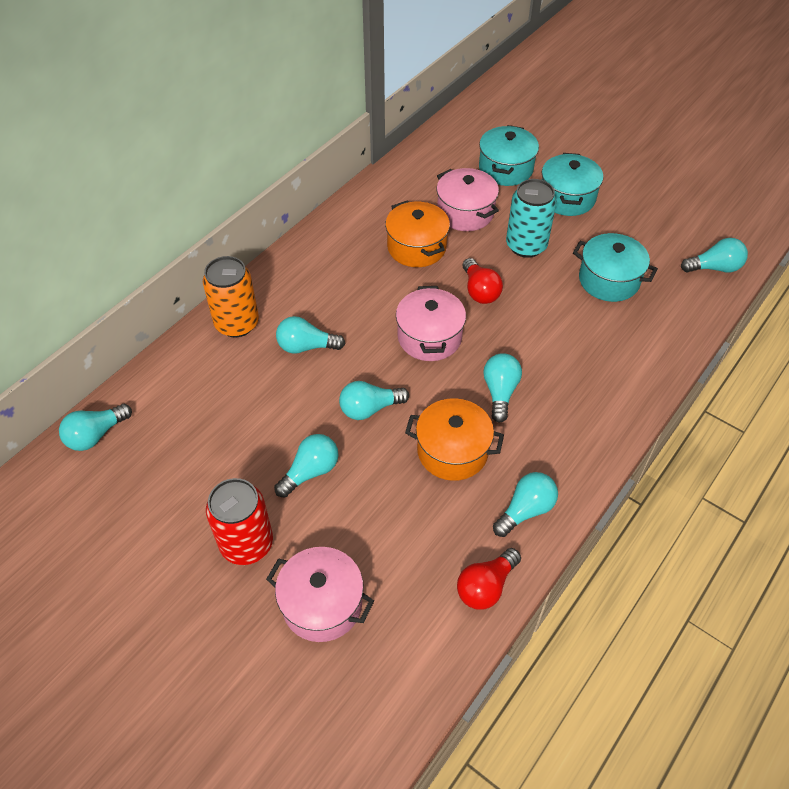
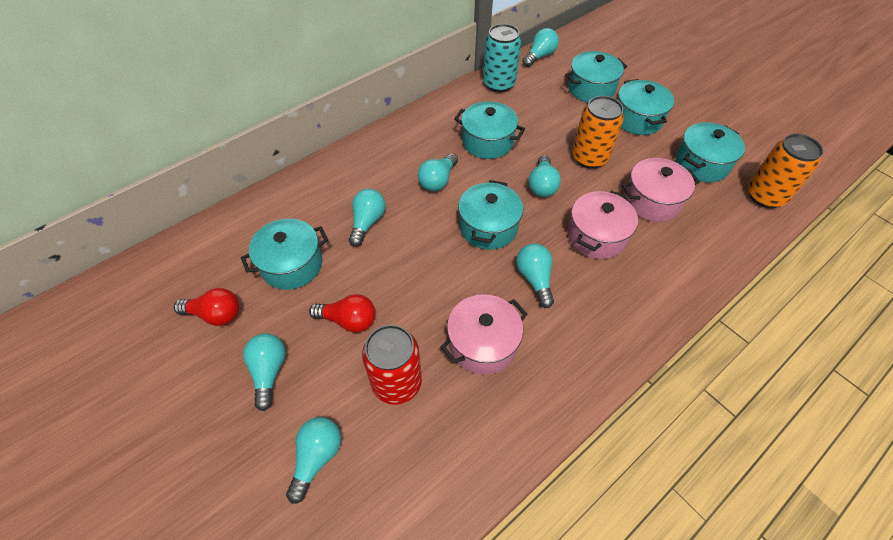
orange can: [203,256,259,338] = 1 -> [572,96,624,169] [748,134,823,208] = 2
orange pot: [385,201,450,267] [405,398,504,481] = 2 -> none = 0
turquoise pot: [479,125,539,186] [542,153,603,216] [573,233,658,302] = 3 -> [241,219,328,290] [454,101,525,159] [458,180,523,250] [565,51,627,103] [618,79,674,135] [676,122,745,182] = 6

